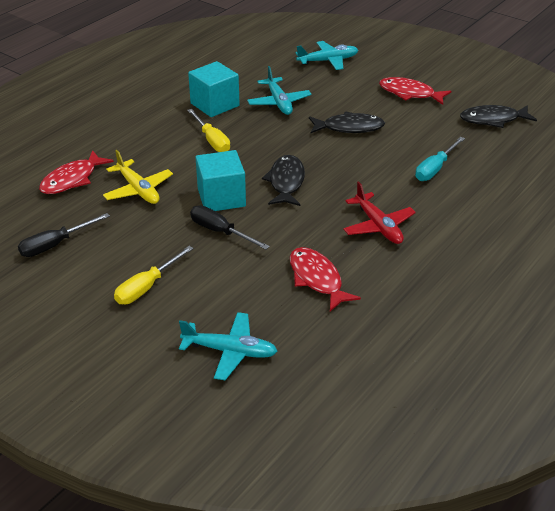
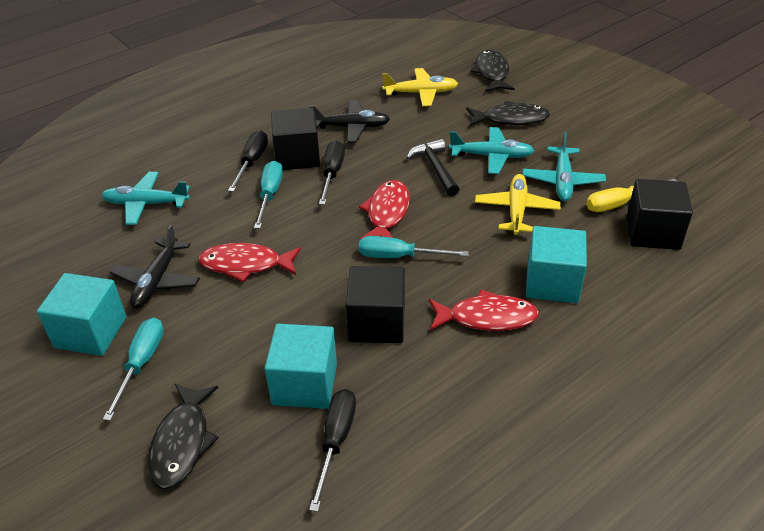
black cube: none = 0 -> [271,108,320,170] [346,266,405,343] [627,179,693,250] = 3
black hammer: none = 0 -> [406,139,460,196] = 1
black plane: none = 0 -> [109,224,200,308] [309,100,390,143] = 2
black screwdriver: [18,213,110,257] [190,206,270,250] = 2 -> [228,130,268,192] [309,389,356,512] [319,140,345,205] = 3
red plane: [343,182,416,244] = 1 -> none = 0
turquoise cube: [188,61,240,117] [195,150,246,211] = 2 -> [37,273,126,356] [265,324,337,409] [526,226,587,303] = 3
turquoise screwdriver: [415,137,465,181] = 1 -> [103,318,164,421] [254,161,283,229] [359,236,469,258] = 3
yellow plane: [103,150,173,204] = 1 -> [382,68,458,106] [475,174,561,235] = 2
yellow screwdriver: [114,246,194,304] [187,109,230,152] = 2 -> [586,178,677,212] = 1

